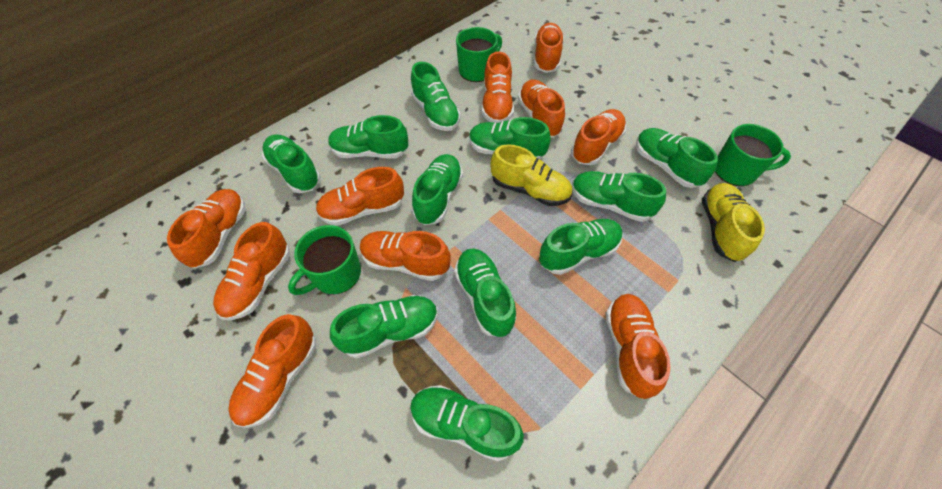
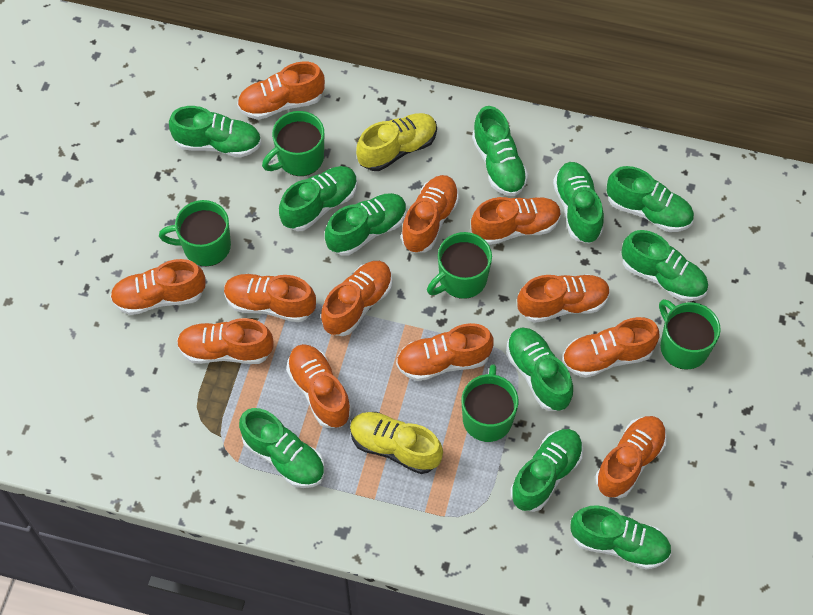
green mug: [288,225,361,295] [456,27,502,82] [715,124,791,186] = 3 -> [159,200,231,266] [262,111,324,176] [427,232,492,299] [462,364,519,442] [659,299,721,370] = 5
orange shoe: [167,189,246,268] [213,222,290,320] [228,314,316,428] [316,167,404,226] [360,231,451,281] [482,51,514,123] [518,79,565,138] [534,23,564,73] [571,109,626,165] [606,294,671,399] = 10 -> [110,259,206,315] [177,318,273,364] [224,274,316,322] [237,61,325,120] [286,344,352,428] [321,261,392,336] [396,323,494,381] [401,175,459,253] [471,197,561,245] [517,274,610,323] [562,317,660,378] [595,416,667,498] = 12

